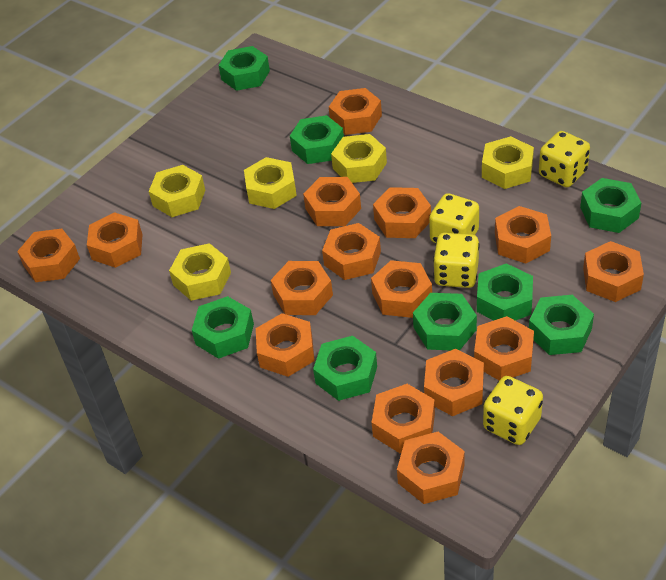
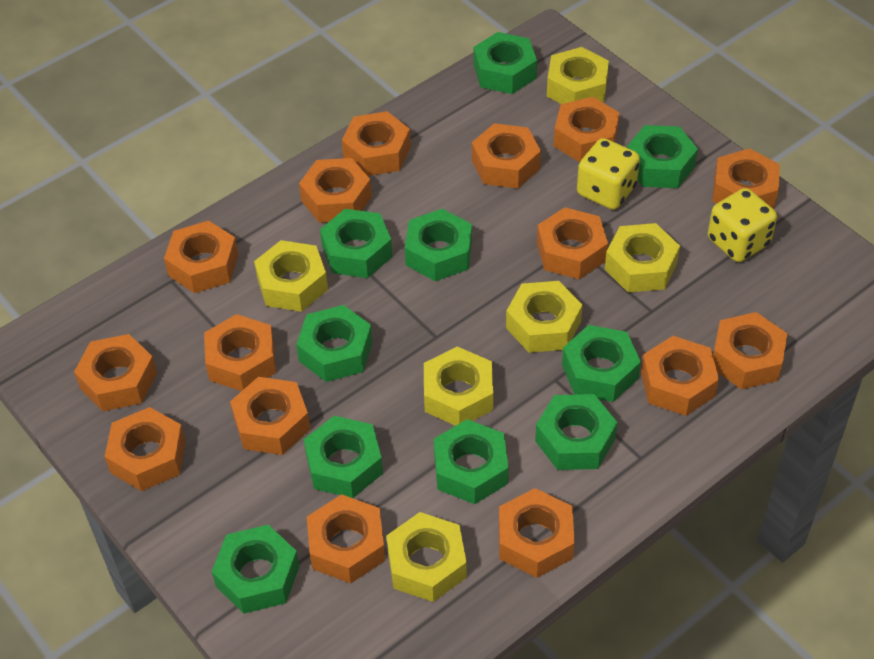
green nut: [192,296,254,359] [219,46,270,91] [290,115,344,164] [313,336,377,401] [413,293,477,351] [477,263,533,321] [529,295,594,355] [580,178,641,233] = 8 -> [212,525,299,614] [296,305,373,382] [304,416,383,498] [320,209,393,278] [405,209,472,281] [434,419,509,504] [474,32,537,94] [535,394,618,470] [562,325,641,402] [627,125,698,188] = 10
yellow dice: [429,193,479,243] [433,233,480,288] [483,376,543,445] [539,131,590,187] = 4 -> [577,138,640,210] [708,188,777,262] = 2
yellow nut: [149,165,205,217] [169,243,231,301] [244,157,297,209] [331,134,387,183] [482,136,534,189] = 5 -> [254,240,328,312] [386,512,467,602] [424,346,493,426] [506,281,583,353] [547,47,609,104] [605,223,680,292] = 6

